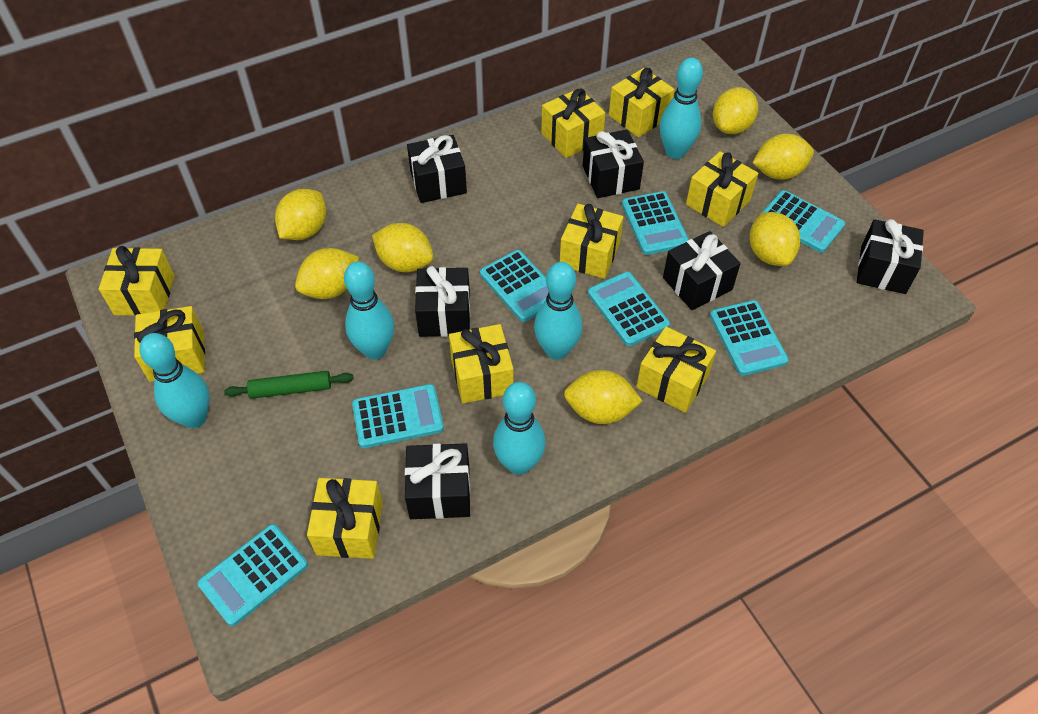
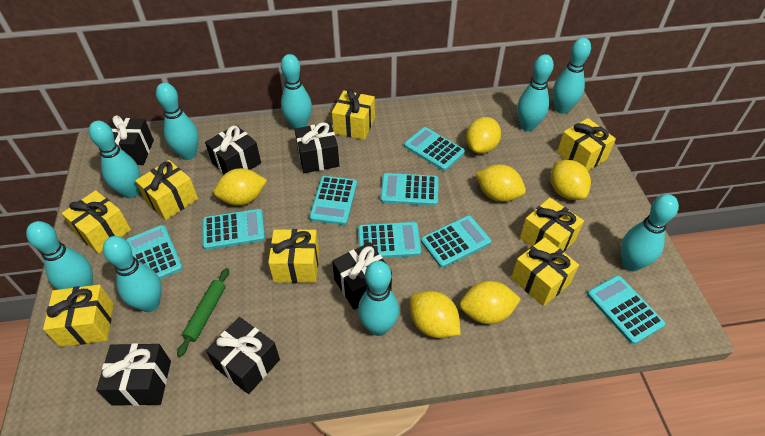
turquoise bowling pin: [139,333,210,428] [344,261,394,359] [493,382,545,475] [534,262,582,360] [660,57,703,159] = 5 -> [26,221,93,290] [89,121,140,198] [103,236,161,312] [156,83,199,160] [281,54,312,129] [358,261,399,336] [517,54,554,131] [553,38,591,114] [621,194,679,271] = 9
turquoise calculator: [198,524,308,626] [352,384,444,448] [480,250,549,322] [588,272,670,346] [622,191,689,255] [710,300,789,376] [762,190,845,253] = 7 -> [127,225,183,279] [202,209,265,250] [309,176,357,225] [358,222,421,258] [380,173,439,206] [404,127,465,171] [421,215,491,268] [587,275,665,345] = 8
yellow gift: [99,246,175,316] [134,306,205,382] [307,478,383,559] [449,324,514,404] [541,88,605,158] [560,204,623,279] [609,68,675,137] [636,326,716,413] [686,151,758,227] = 9 -> [43,285,114,347] [61,190,131,254] [135,160,198,220] [268,229,319,283] [332,89,375,140] [511,237,579,306] [520,198,584,252] [557,118,616,171] = 8
yellow lemon: [275,189,326,240] [295,248,359,299] [372,223,434,272] [564,370,642,424] [713,87,758,134] [750,212,800,266] [753,134,814,180] = 7 -> [214,168,267,206] [410,291,461,338] [460,281,521,324] [466,117,501,154] [475,165,526,202] [551,160,591,200] = 6

